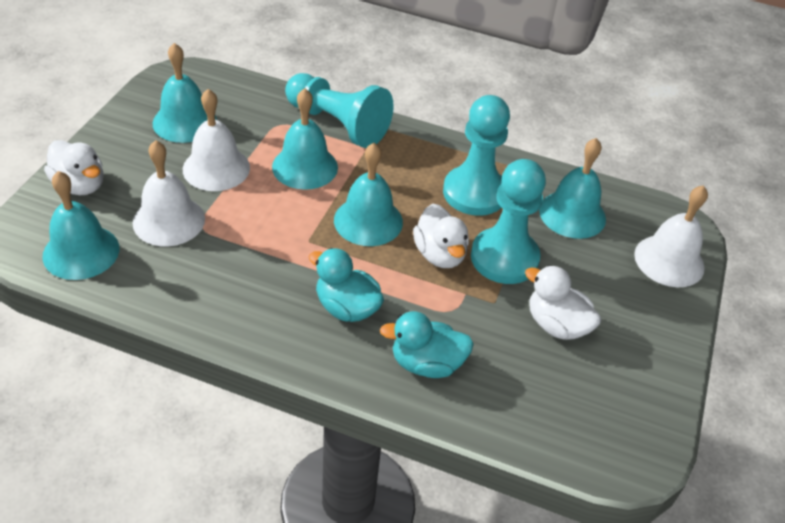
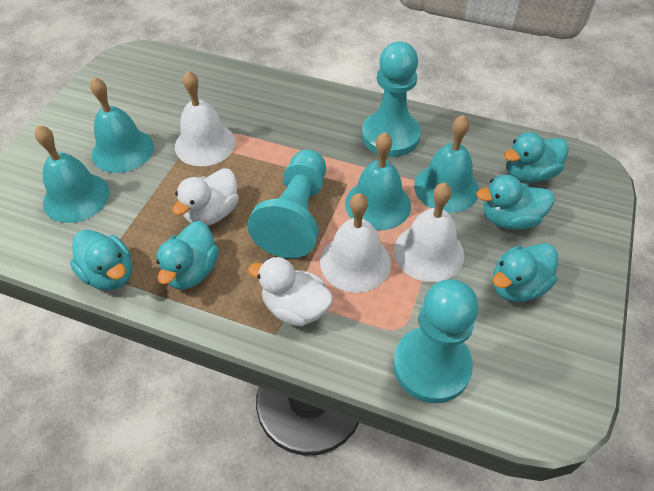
turquoise bell: [42,171,119,280] [153,43,217,143] [272,88,338,190] [334,143,403,246] [539,138,606,239] = 5 -> [35,125,110,223] [90,77,154,173] [345,132,411,231] [414,115,479,213] = 4
turquoise duck: [309,248,384,322] [380,311,474,378] = 2 -> [70,229,132,291] [156,221,219,290] [476,175,554,229] [492,243,558,302] [504,132,569,183] = 5
white duck: [44,140,104,195] [413,204,469,268] [525,265,601,340] = 3 -> [172,168,239,226] [248,257,333,326] = 2

